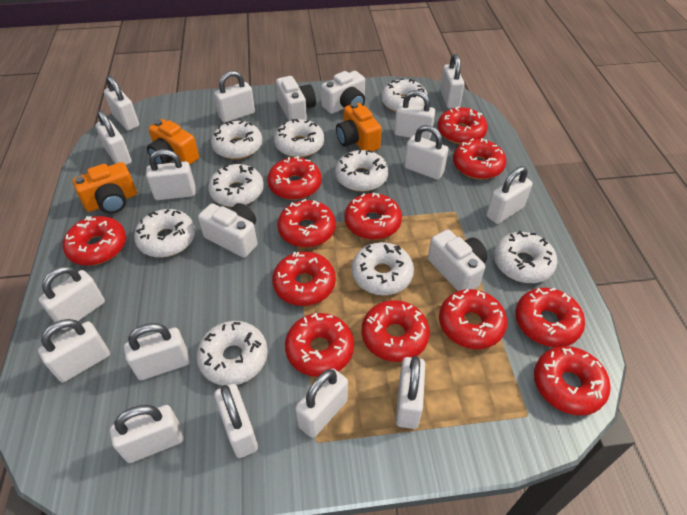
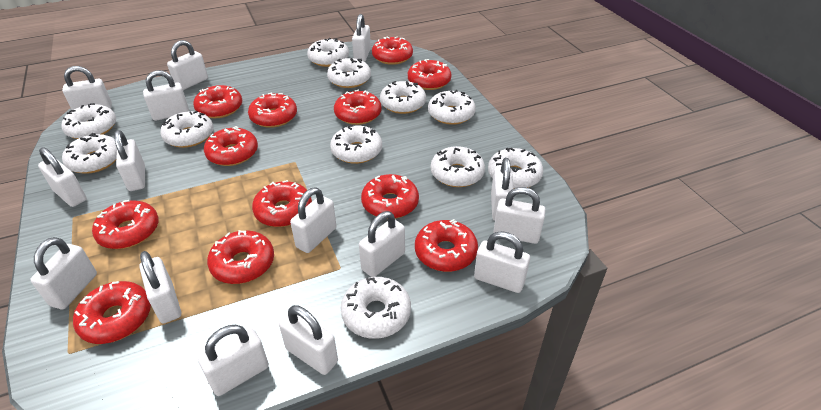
orange camera: [72,162,137,214] [147,119,199,165] [336,102,382,151] = 3 -> none = 0
white camera: [198,203,257,258] [276,76,316,121] [321,71,365,114] [428,229,488,291] = 4 -> none = 0
white donut: [134,209,195,257] [196,321,268,386] [208,164,264,207] [211,121,262,159] [274,119,324,158] [335,150,389,192] [352,242,414,295] [381,78,428,112] [494,231,557,283] = 9 -> [62,103,116,139] [62,133,117,174] [160,111,213,148] [307,38,349,67] [327,58,371,88] [330,125,382,164] [341,277,411,339] [380,81,426,114] [428,90,476,125] [431,146,485,187] [488,148,543,188] = 11

